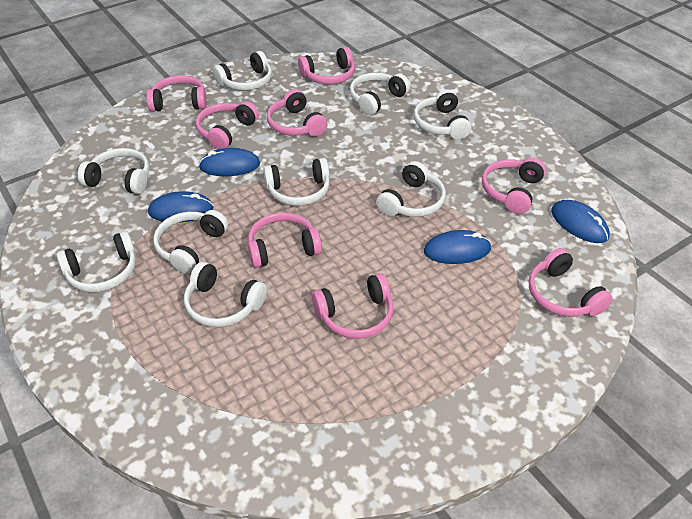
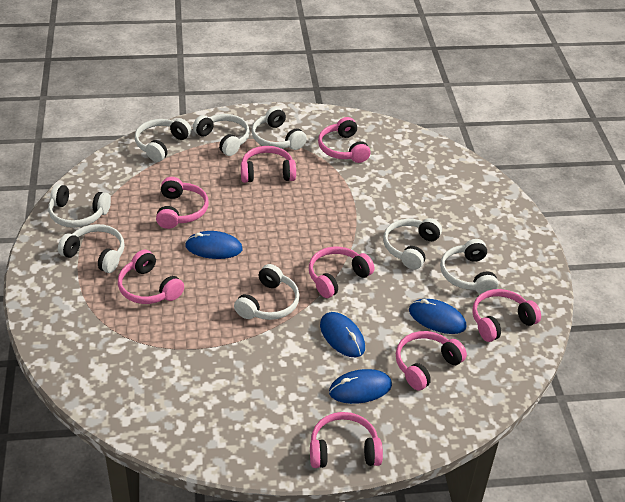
white headphones: [56,231,136,292] [78,148,149,194] [153,210,228,274] [184,262,267,327] [213,51,272,91] [263,158,330,206] [350,72,410,115] [376,161,446,217] [414,89,472,140] = 9 -> [48,184,111,228] [58,224,124,273] [135,119,192,162] [193,114,250,156] [234,264,300,320] [252,107,307,150] [383,218,442,269] [440,239,498,294] = 8

